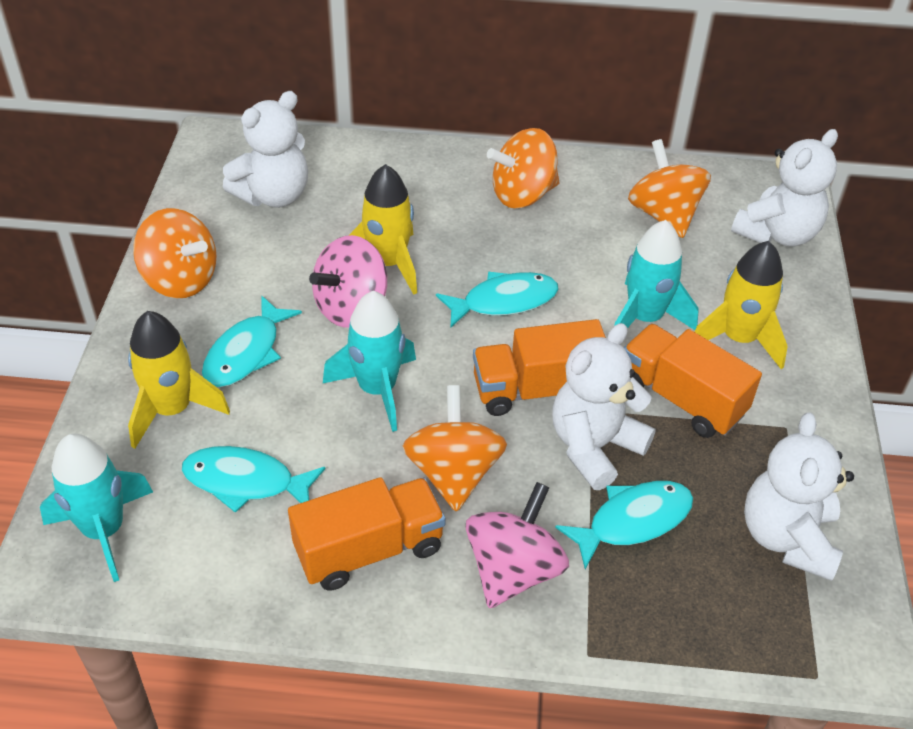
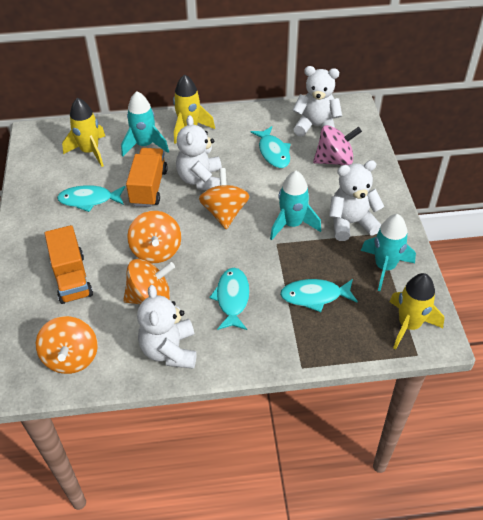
orange truck: [288,477,446,591] [473,319,606,416] [624,324,762,438] = 3 -> [45,225,93,304] [126,148,168,207] = 2
pink spinning top: [309,235,387,328] [466,482,569,608] = 2 -> [313,125,362,165] = 1

